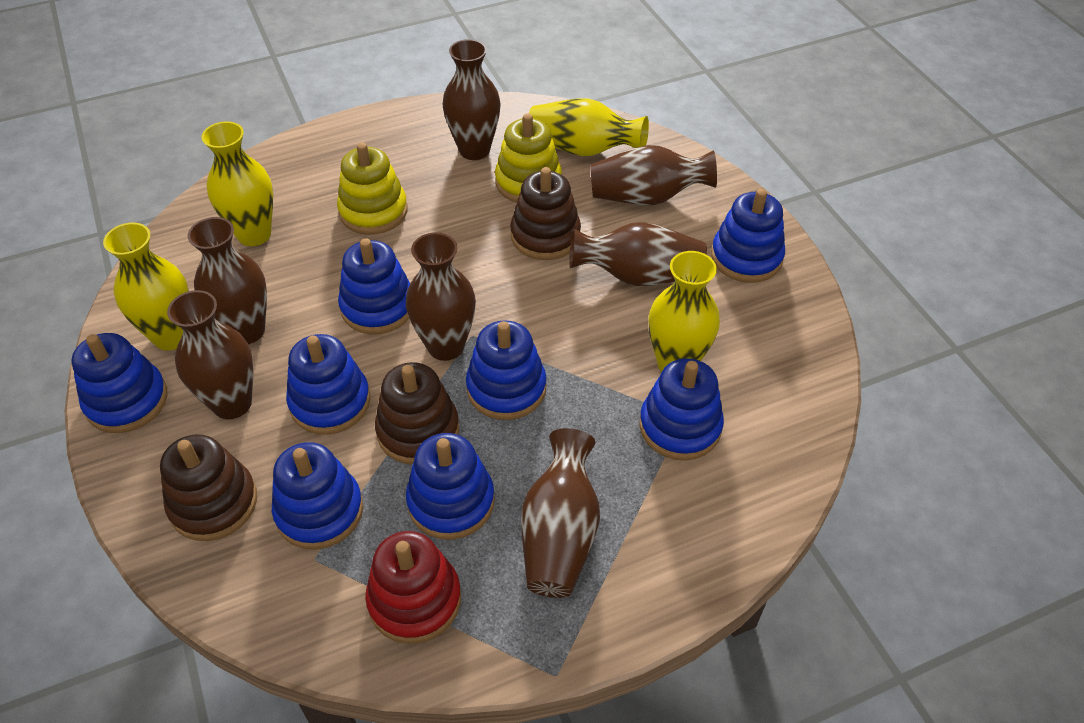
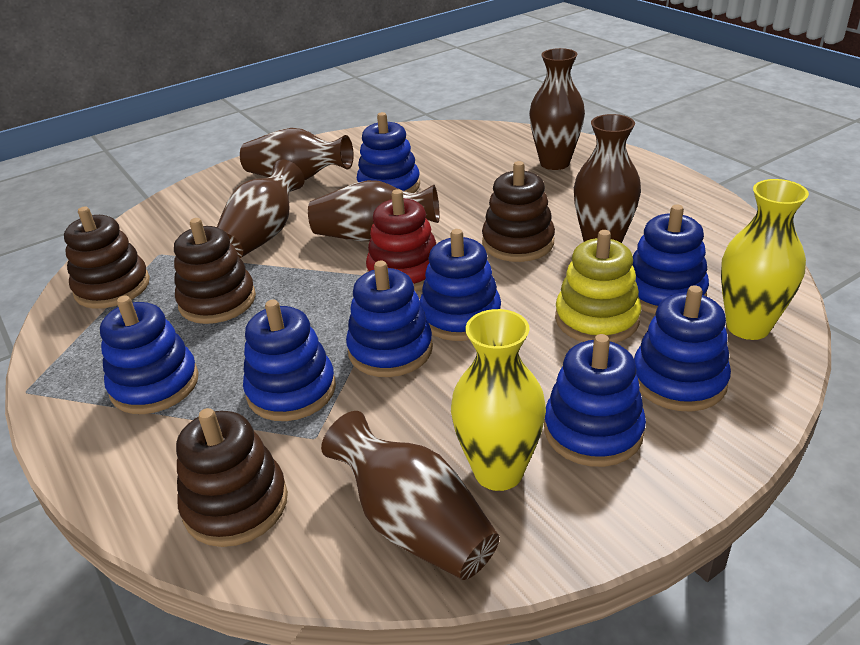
brown stacking toy: [160,434,257,541] [375,362,459,464] [510,167,581,260] = 3 -> [64,207,150,309] [174,218,256,324] [176,408,288,547] [482,161,555,262] = 4
brown vase: [167,290,253,419] [188,217,267,344] [406,232,476,361] [443,39,501,160] [521,428,600,598] [569,222,707,286] [590,145,717,205] = 7 -> [217,159,304,258] [240,128,354,180] [308,180,439,242] [321,411,500,580] [529,48,585,170] [574,114,641,243] = 6
yellow stacking toy: [337,143,408,235] [495,114,562,203] = 2 -> [555,230,641,343] = 1
yellow vase: [103,223,189,351] [201,121,273,246] [529,98,649,156] [648,251,720,372] = 4 -> [451,309,546,491] [721,179,809,340] = 2

